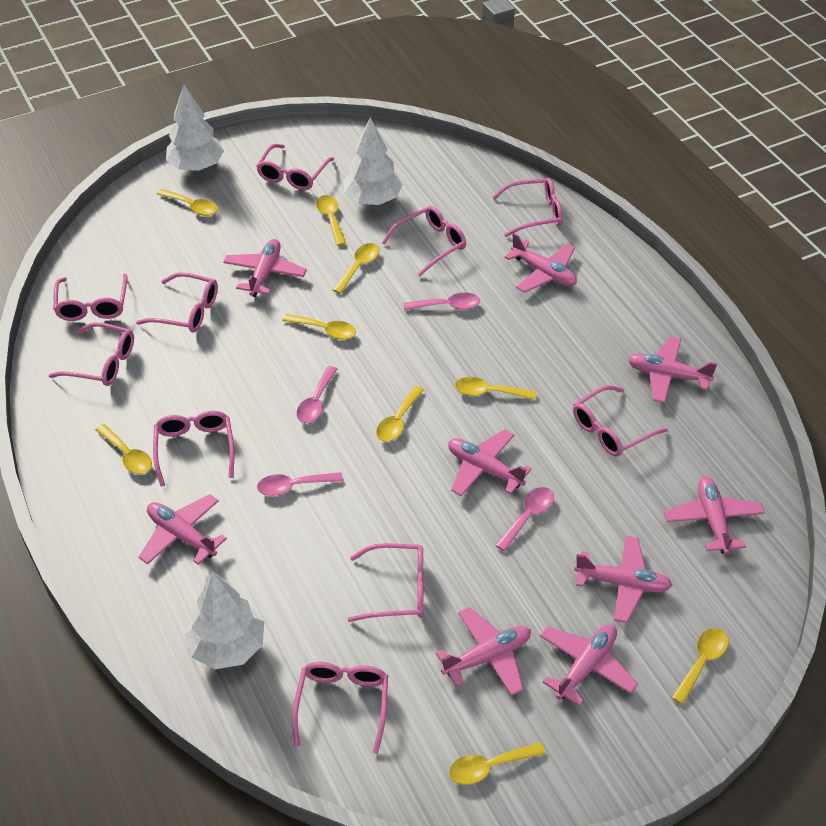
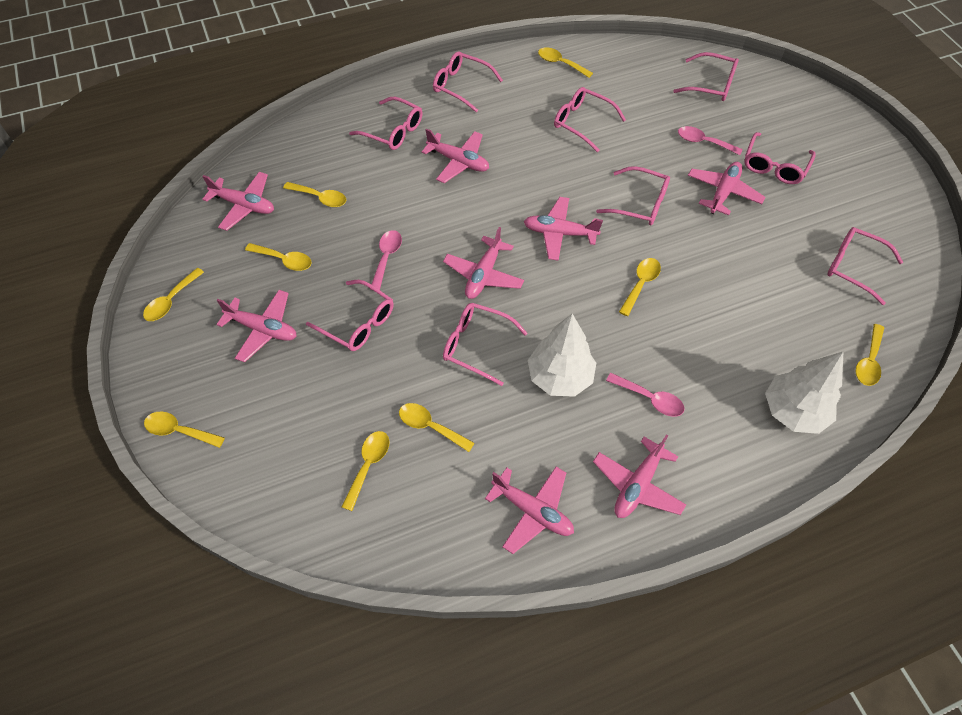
pink glasses: [49,322,134,386] [53,273,128,321] [136,272,218,333] [153,411,234,486] [256,144,334,190] [292,662,388,754] [348,543,423,622] [382,206,466,277] [492,178,563,237] [573,385,668,457] = 10 -> [306,280,394,351] [349,97,423,150] [433,51,503,112] [443,303,528,386] [554,87,626,152] [596,166,670,225] [673,52,739,101] [744,132,816,184] [827,227,903,305] = 9
pink plane: [139,494,227,565] [223,239,307,297] [436,607,531,696] [448,429,532,496] [505,233,577,293] [540,624,638,706] [574,536,673,623] [628,336,717,403] [664,477,764,554] = 9 -> [202,172,274,231] [217,290,296,362] [422,129,489,183] [443,227,524,299] [485,467,574,554] [524,197,603,261] [593,434,686,518] [688,162,765,215] = 8
pink spoon: [257,472,343,496] [297,366,337,423] [403,293,480,310] [495,487,554,551] = 4 -> [370,230,402,290] [606,373,685,417] [678,126,743,155] = 3
white tree: [166,85,224,171] [184,571,264,669] [343,117,403,205] = 3 -> [528,314,596,397] [765,351,844,434] = 2

